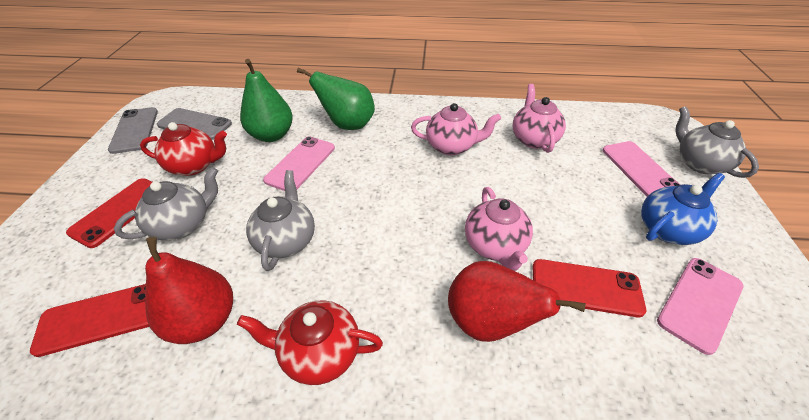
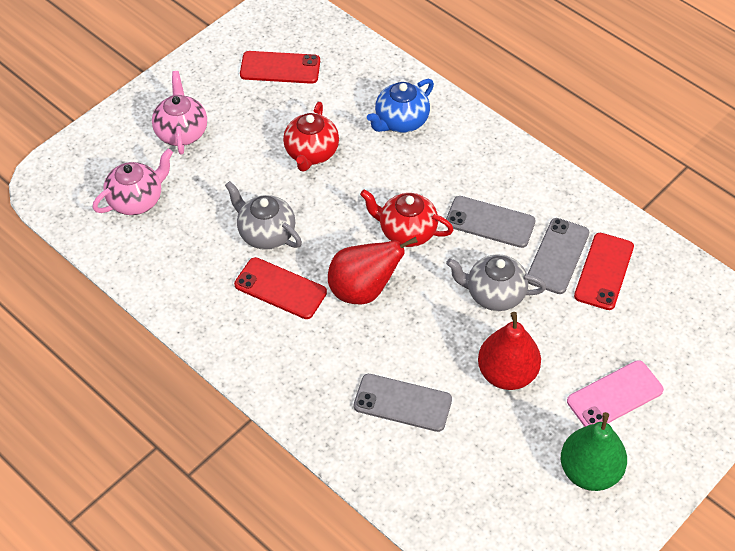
green pear: [240,59,293,142] [297,67,375,130] = 2 -> [561,412,627,491] = 1
grey phone: [108,107,158,154] [157,108,232,140] = 2 -> [354,374,452,432] [446,196,535,248] [528,218,589,294] = 3
grey teapot: [114,167,218,241] [246,170,315,271] [675,106,759,178] = 3 -> [225,181,302,250] [446,254,546,311] = 2
pink phone: [263,136,335,191] [602,141,680,197] [657,258,744,355] = 3 -> [567,360,664,427] = 1
pink teapot: [411,103,501,155] [465,187,533,271] [512,84,566,153] = 3 -> [92,149,173,215] [152,71,207,155] = 2

